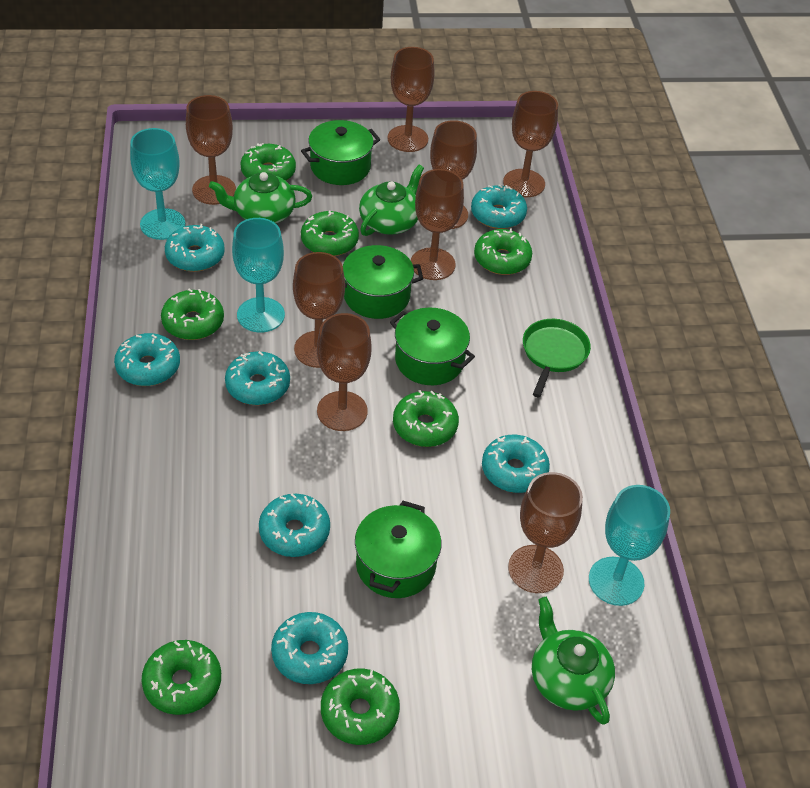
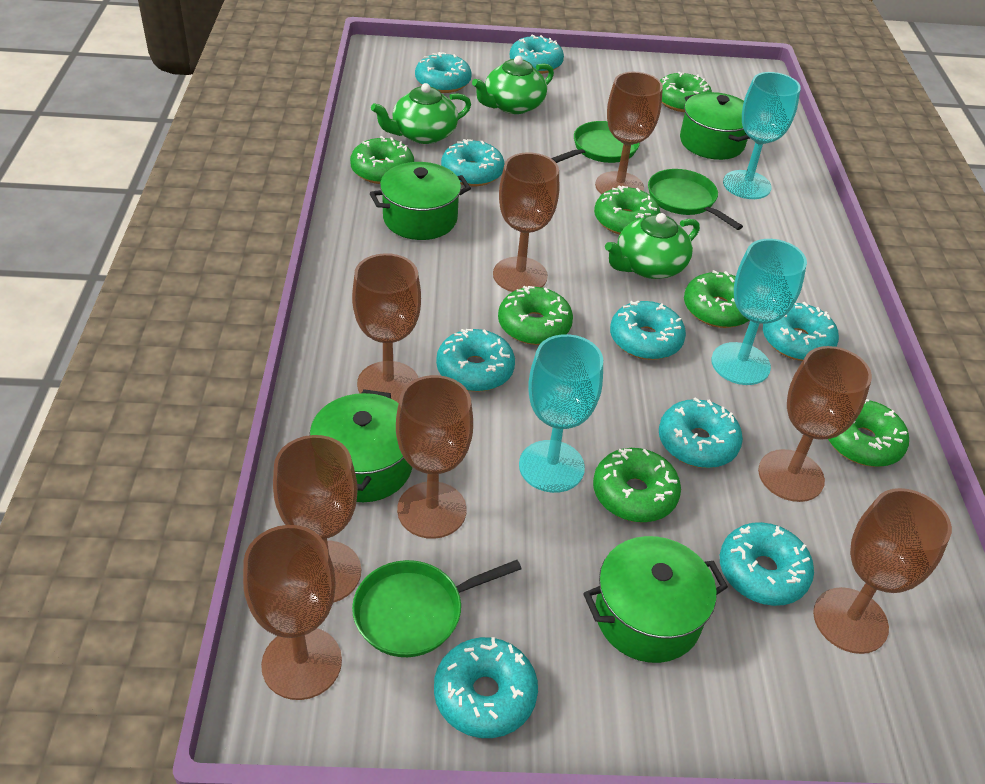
green pan: [523,319,591,397] = 1 -> [352,560,522,657] [551,121,640,163] [648,169,743,230] = 3
turquoise donut: [114,333,180,386] [165,224,225,272] [225,351,290,405] [259,493,330,557] [271,612,348,684] [471,184,527,229] [482,435,550,493] = 7 -> [415,52,472,93] [434,637,538,738] [436,329,515,392] [441,139,505,186] [510,35,564,74] [610,301,686,360] [659,397,743,468] [720,522,814,606] [763,302,839,361] = 9

